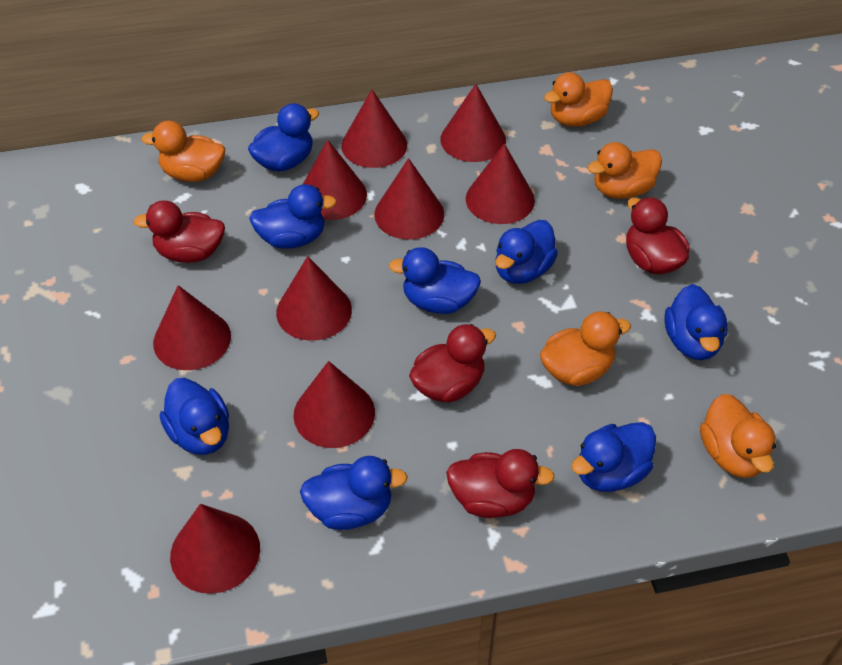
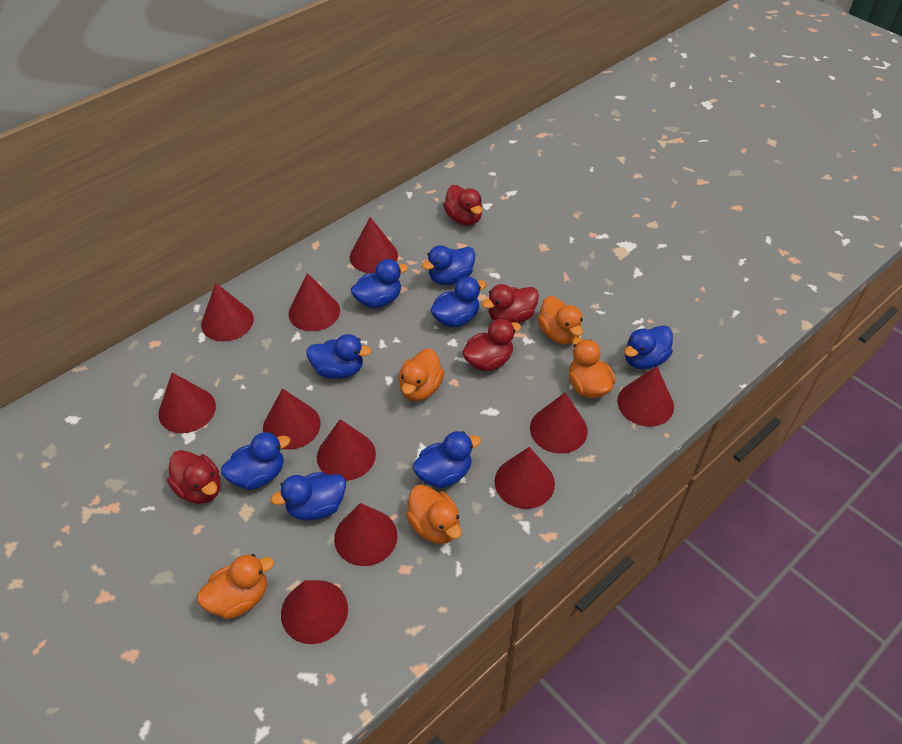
red cone: [153,285,231,370] [170,504,260,594] [276,256,352,341] [293,361,375,448] [303,140,367,220] [341,89,407,168] [374,158,444,239] [440,84,506,162] [466,143,535,224] = 9 -> [158,373,216,433] [201,283,254,341] [263,388,321,450] [281,580,348,644] [289,273,340,331] [317,419,376,481] [334,503,397,566] [350,217,398,273] [494,447,555,509] [530,393,588,454] [617,366,674,427] = 11

